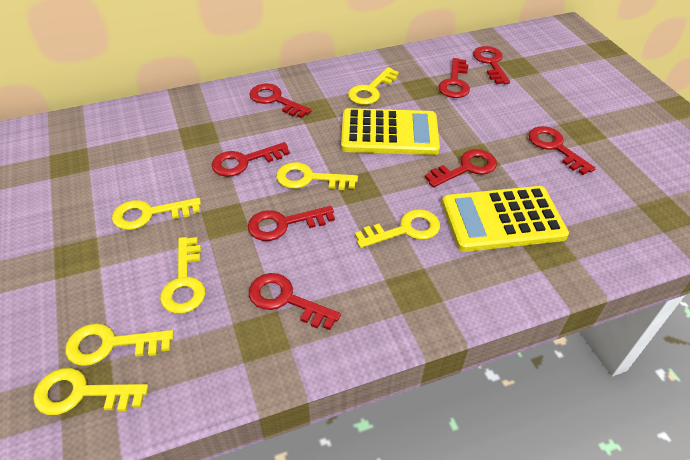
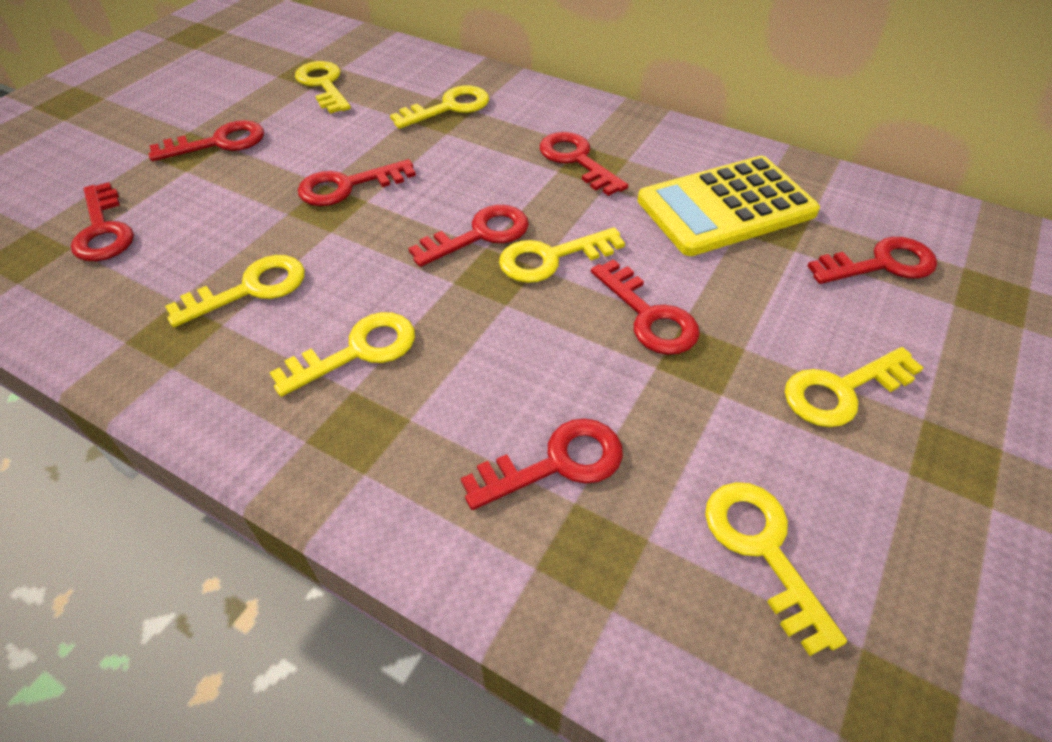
yellow calculator: [341,108,440,155] [442,186,569,252] = 2 -> [638,156,820,256] = 1

